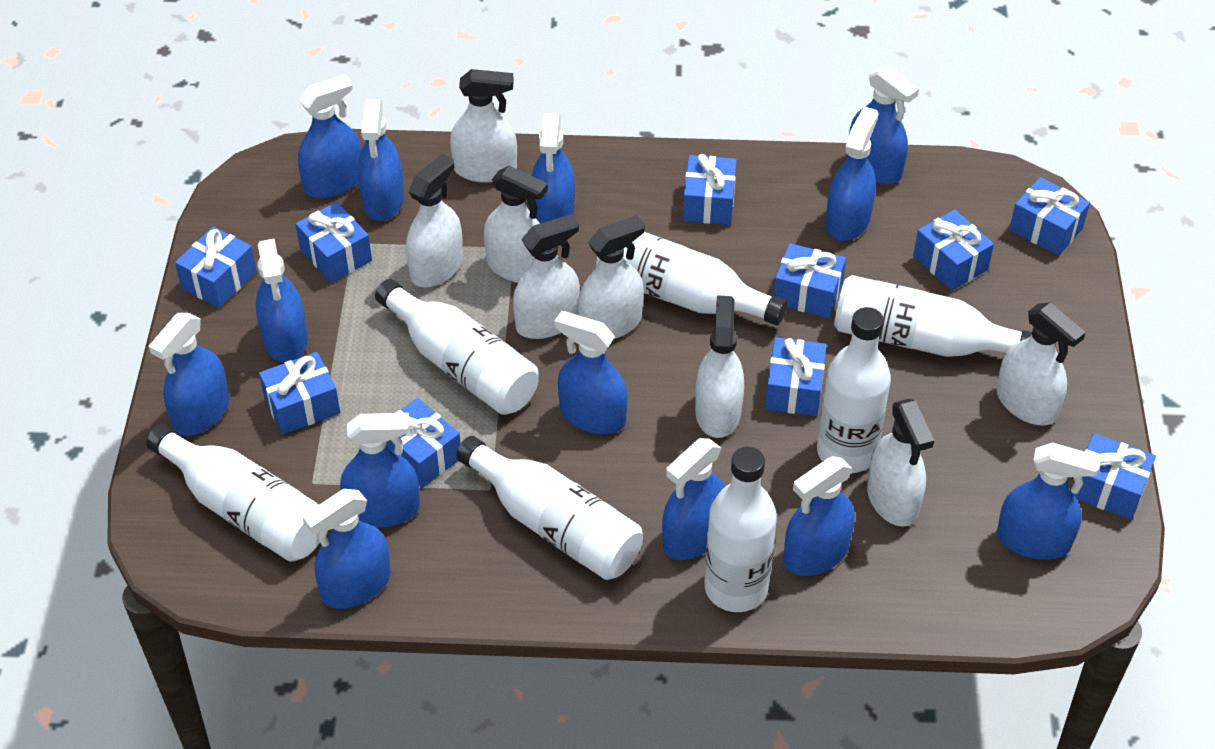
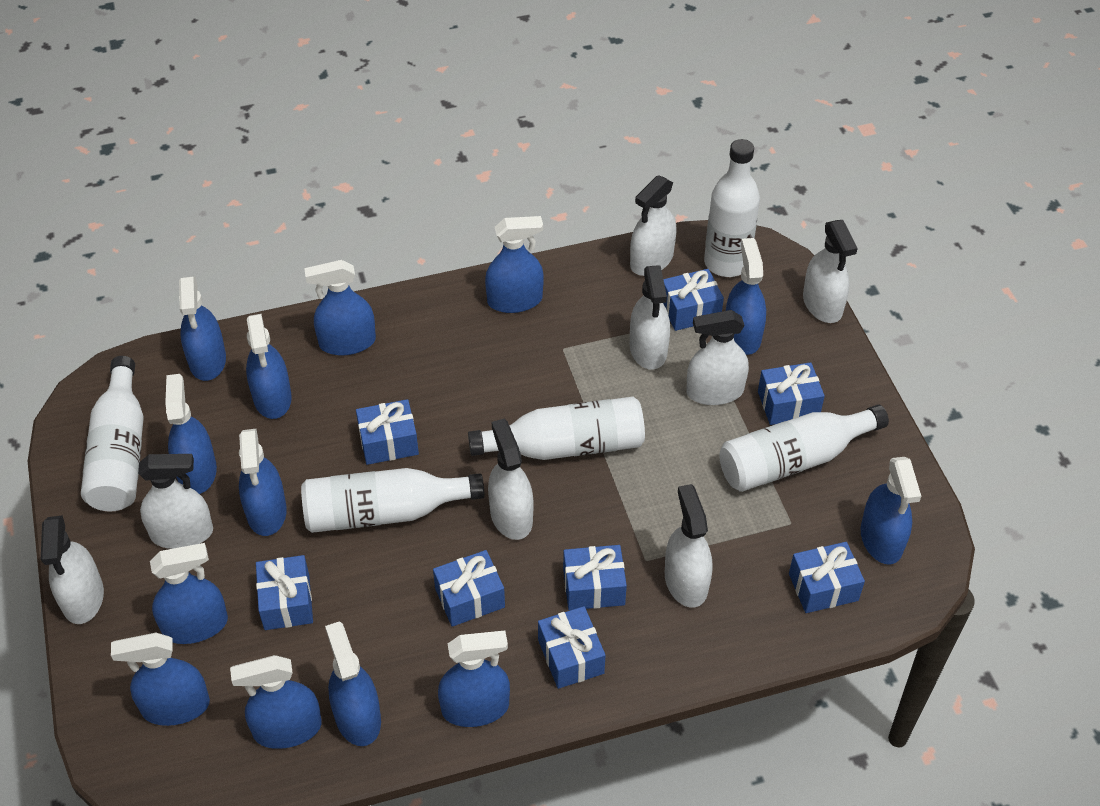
blue gift: [175,226,257,308] [259,352,340,435] [295,202,372,283] [387,398,461,488] [683,154,737,225] [765,337,827,416] [774,243,846,318] [913,210,994,291] [1009,177,1090,256] [1073,433,1156,520] = 10 -> [256,555,313,630] [356,399,419,465] [433,550,505,627] [538,606,606,689] [563,545,627,610] [663,269,724,331] [758,362,825,425] [789,542,865,613] = 8
white bottle: [146,424,320,562] [375,279,539,415] [456,436,643,580] [596,232,787,325] [704,447,777,612] [817,307,891,473] [834,275,1032,357] = 7 -> [81,356,144,512] [301,468,485,533] [468,397,645,460] [704,139,760,277] [720,404,889,492] = 5

